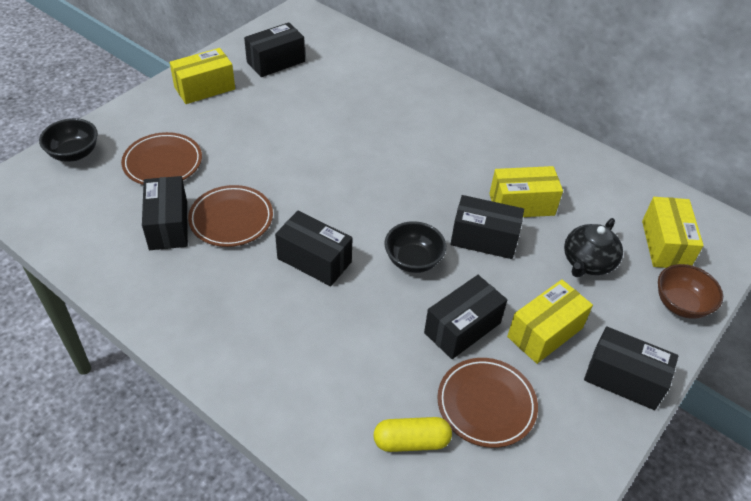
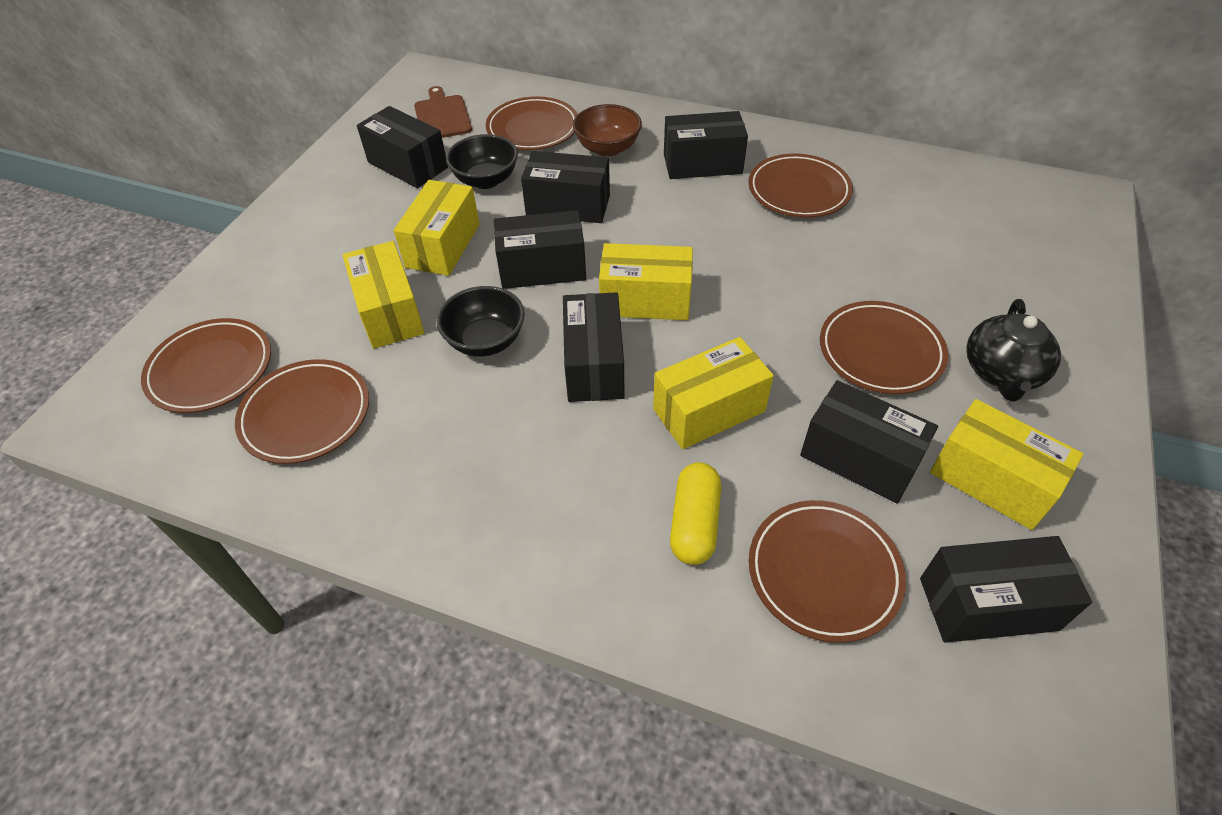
black box: [142,176,188,250] [244,22,305,77] [275,211,352,286] [424,275,507,359] [450,195,524,259] [584,326,678,410] = 6 -> [357,106,448,188] [494,210,586,289] [521,151,610,223] [563,292,624,402] [664,111,748,179] [800,380,938,504] [920,536,1092,643] = 7
brown cutting board: none = 0 -> [414,86,472,138] = 1
brown plate: [121,132,202,185] [188,185,273,247] [437,358,538,448] = 3 -> [141,318,271,413] [235,359,369,464] [486,96,578,150] [748,153,853,218] [749,500,906,643] [820,301,948,394] = 6
yellow box: [170,48,235,104] [489,166,563,217] [507,279,593,364] [642,197,704,268] = 4 -> [343,241,425,349] [394,180,480,276] [599,243,693,320] [653,337,774,449] [930,399,1084,530] = 5

